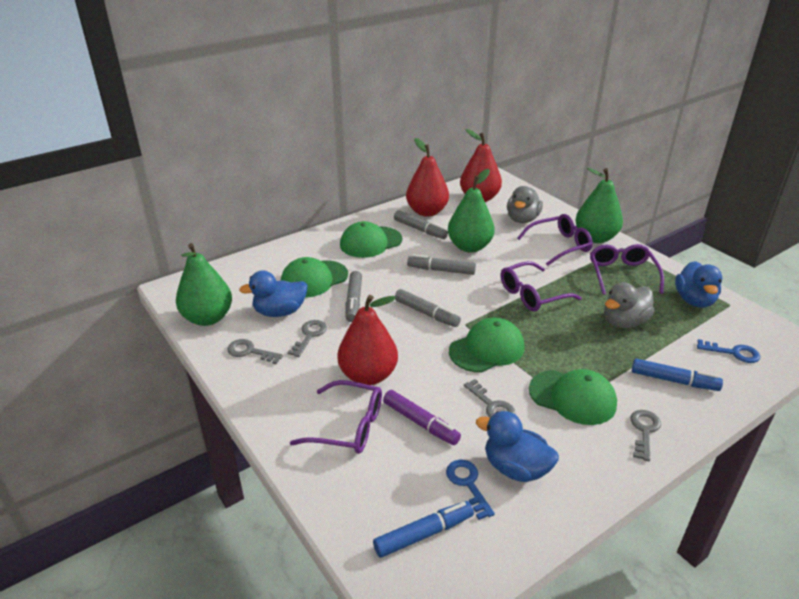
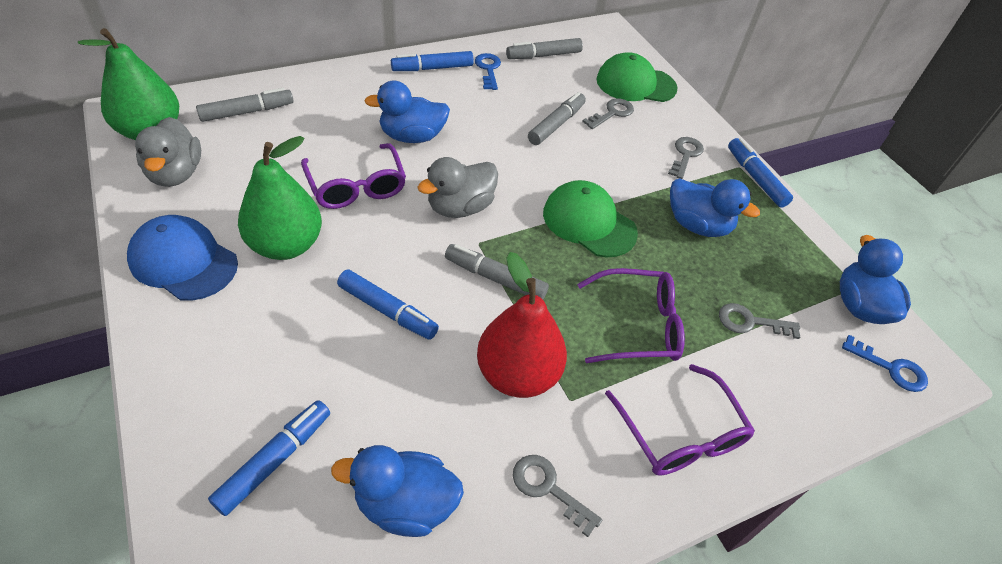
blue cap: none = 0 -> [127,215,238,301] = 1
blue duck: [239,270,307,317] [476,411,559,482] [675,261,722,308] = 3 -> [331,445,464,537] [364,81,450,143] [670,178,760,237] [840,235,911,324] = 4
blue marker: [373,501,474,558] [632,359,723,391] = 2 -> [208,400,330,516] [337,269,439,340] [391,51,474,71] [728,138,793,208] = 4
green cap: [281,257,348,298] [340,221,402,258] [449,318,525,372] [529,369,617,425] = 4 -> [543,180,638,258] [596,52,678,102] = 2
green pear: [176,243,232,326] [448,169,495,253] [575,168,623,243] = 3 -> [78,28,179,140] [238,136,322,260] = 2
purple glasses: [290,380,382,454] [501,261,582,312] [517,214,593,266] [590,244,664,295] = 4 -> [301,143,406,209] [577,268,685,363] [605,364,755,476] = 3
purple marker: [383,390,461,445] = 1 -> none = 0
red pear: [337,295,398,385] [406,138,449,217] [460,129,502,202] = 3 -> [477,252,567,398] = 1

